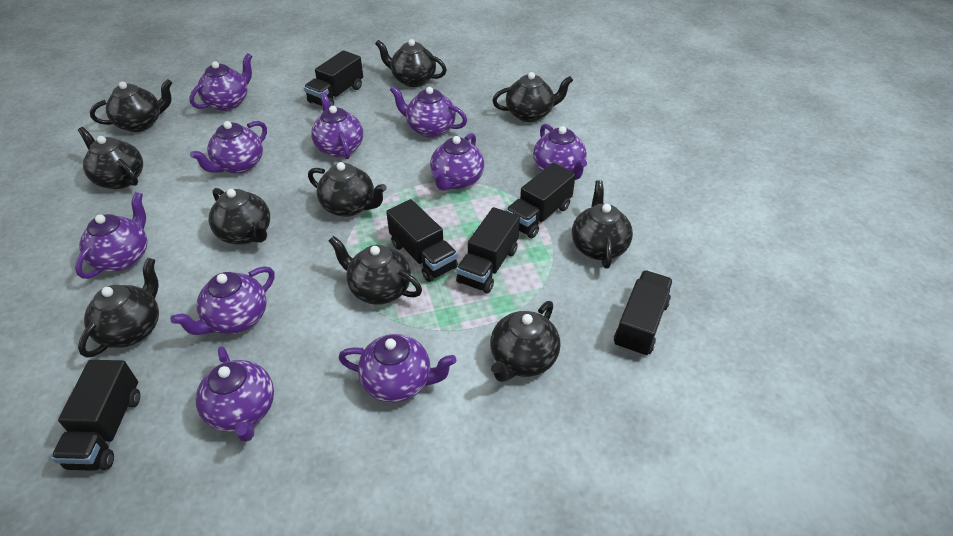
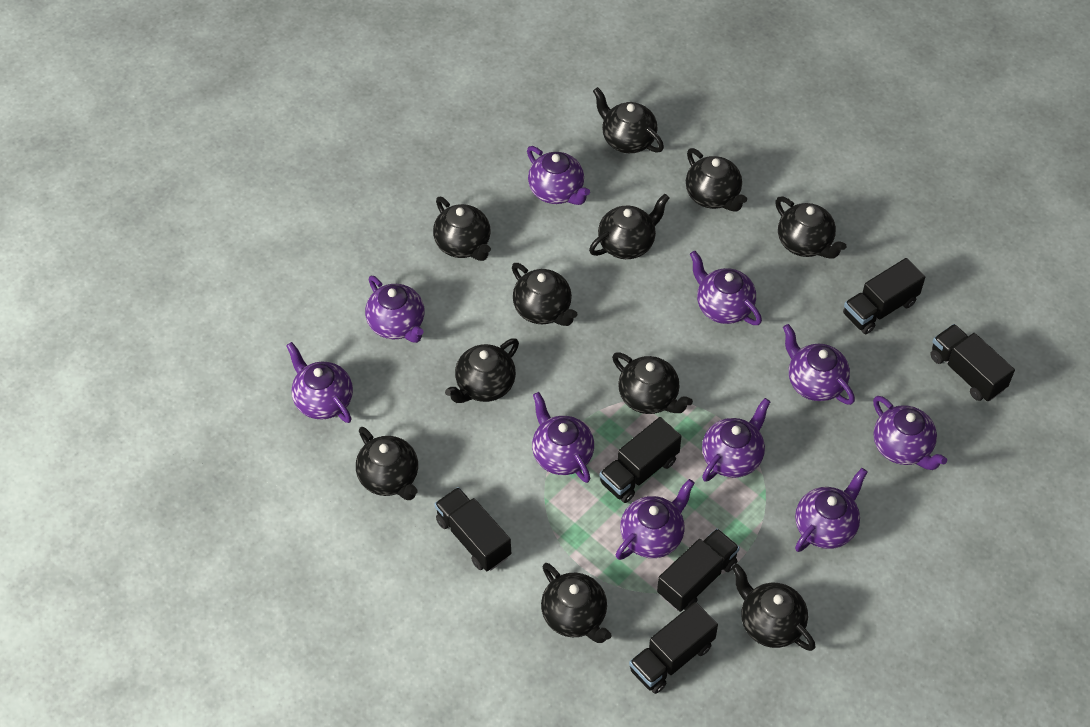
black teapot: [78,127,143,189] [78,258,159,358] [90,79,172,132] [209,188,270,245] [308,162,387,217] [329,236,422,305] [375,39,447,87] [490,301,560,382] [492,72,573,122] [572,180,633,268] = 10 -> [356,427,418,500] [433,197,491,261] [445,338,519,403] [512,263,577,326] [541,563,611,643] [589,194,669,259] [593,87,664,153] [612,352,693,414] [686,148,747,212] [732,564,815,651] [775,197,846,259] = 11

